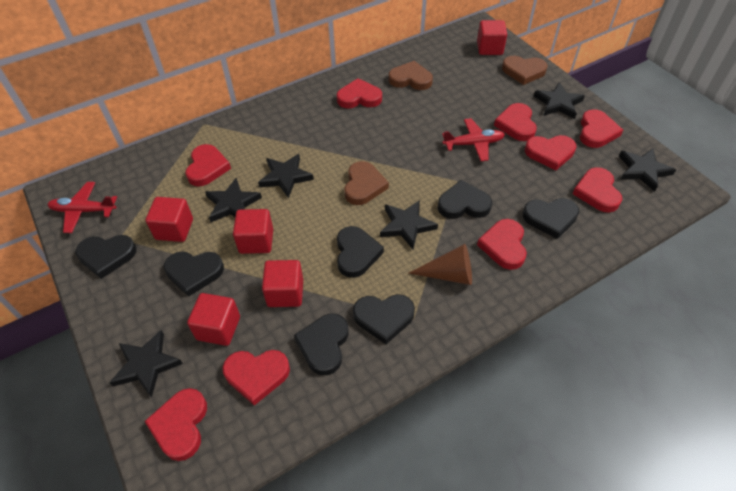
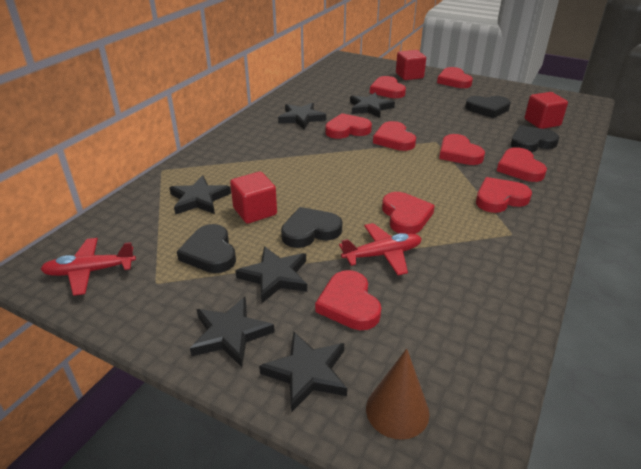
black heart: [75,235,136,279] [164,252,224,297] [294,314,348,375] [337,226,384,278] [353,294,415,344] [438,180,492,219] [523,198,579,239] = 7 -> [177,224,236,273] [281,207,343,248] [465,96,511,118] [511,125,559,152] = 4
brown heart: [344,161,389,205] [389,61,433,90] [502,56,548,85] = 3 -> none = 0
red cube: [145,197,193,242] [187,293,240,346] [233,209,273,254] [262,260,303,307] [477,20,507,55] = 5 -> [230,172,277,224] [396,50,426,80] [525,92,568,129] = 3

